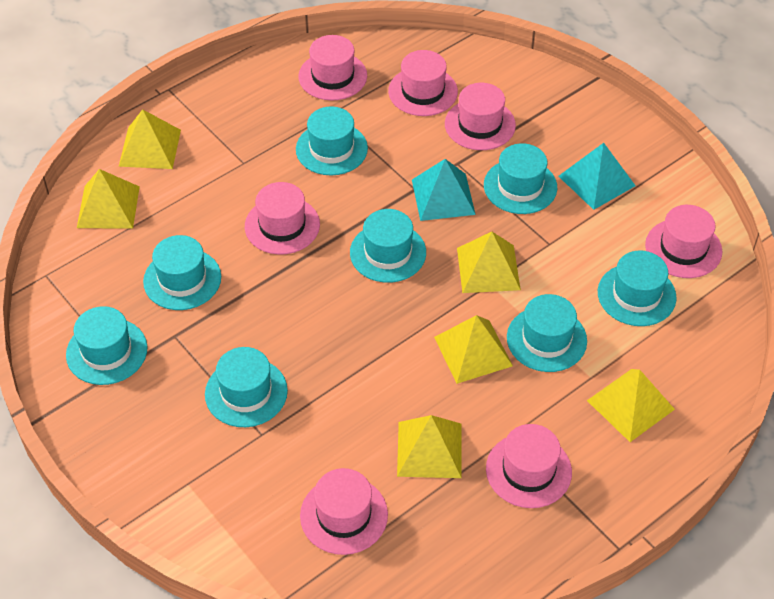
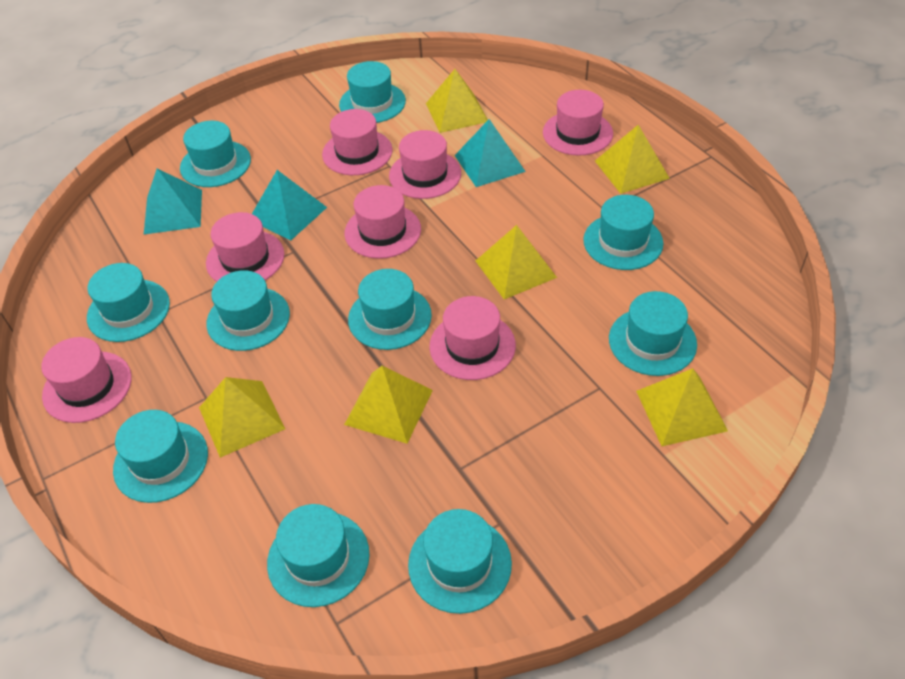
turquoise hat: [66,306,147,385] [143,235,221,310] [205,347,288,427] [296,106,368,175] [350,209,426,283] [484,143,557,214] [507,294,587,372] [598,250,677,326] = 8 -> [87,263,170,342] [113,410,208,503] [180,121,251,187] [206,270,290,351] [267,504,369,607] [339,61,406,123] [348,269,432,350] [408,509,512,614] [583,195,663,270] [609,291,697,376] = 10
turquoise pyramid: [412,159,476,221] [558,143,636,210] = 2 -> [144,168,202,234] [252,170,327,241] [455,119,526,187] = 3

